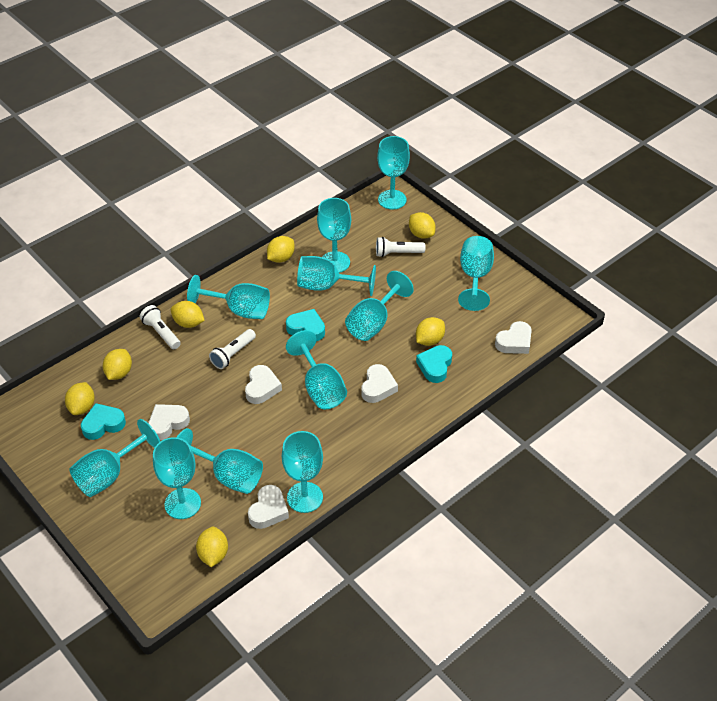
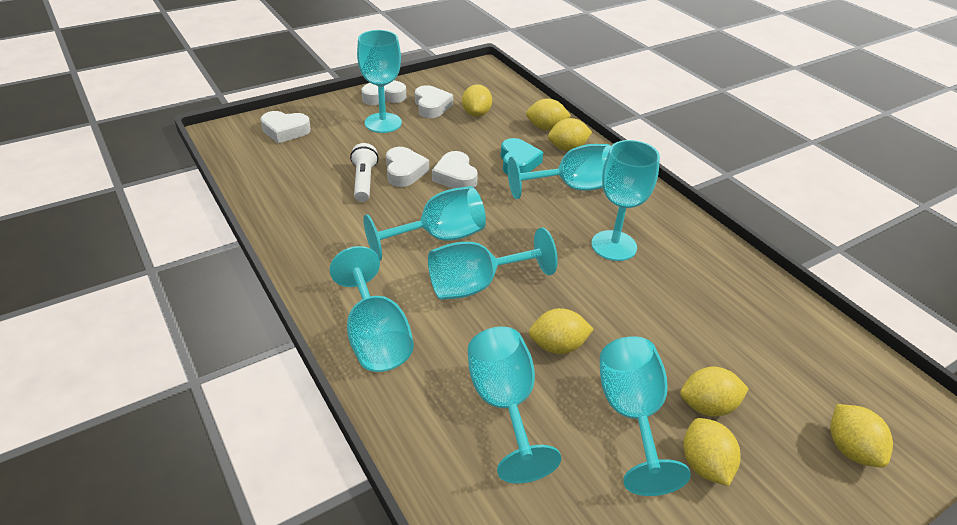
turquoise goblet: [69,419,160,497] [153,437,201,519] [177,428,263,494] [187,275,270,319] [282,431,323,513] [286,330,347,409] [297,256,376,296] [317,198,351,273] [345,271,414,341] [377,136,410,210] [458,236,494,311] = 11 -> [329,246,414,372] [357,30,402,133] [363,186,486,261] [428,228,558,300] [468,327,561,484] [508,144,611,199] [592,140,660,261] [600,336,691,496] = 8
turquoise heart: [81,403,126,440] [286,309,325,341] [416,345,452,383] = 3 -> [501,138,543,175] = 1
white flashlight: [140,305,181,349] [209,329,256,369] [376,237,425,257] = 3 -> [350,143,378,202] = 1

